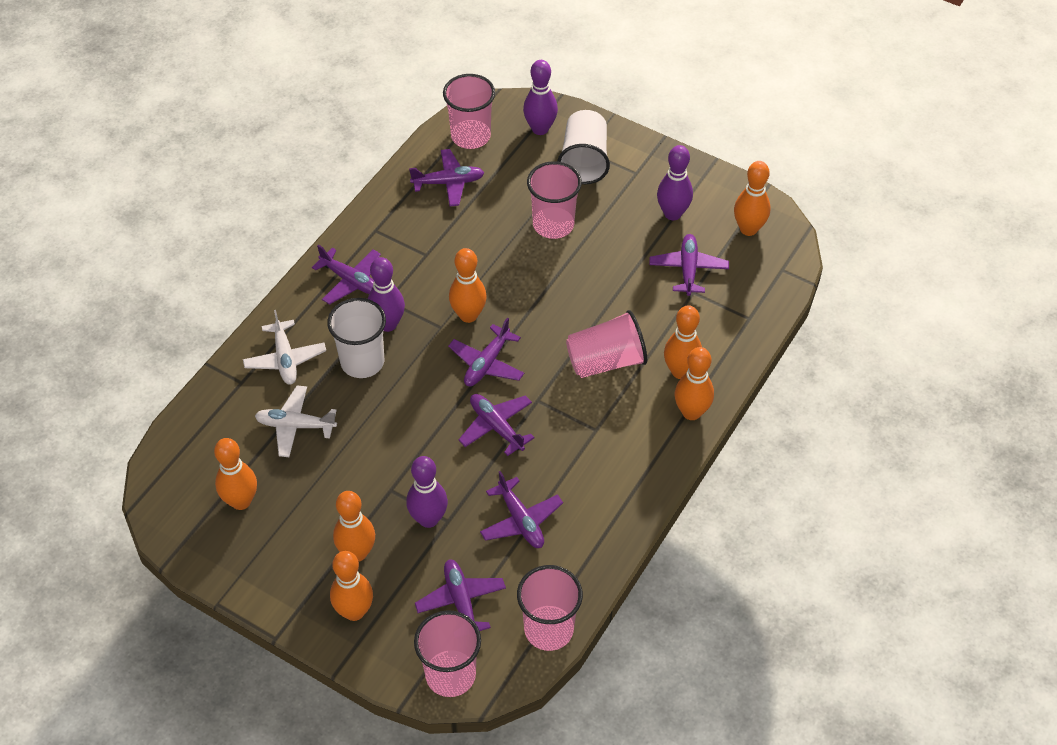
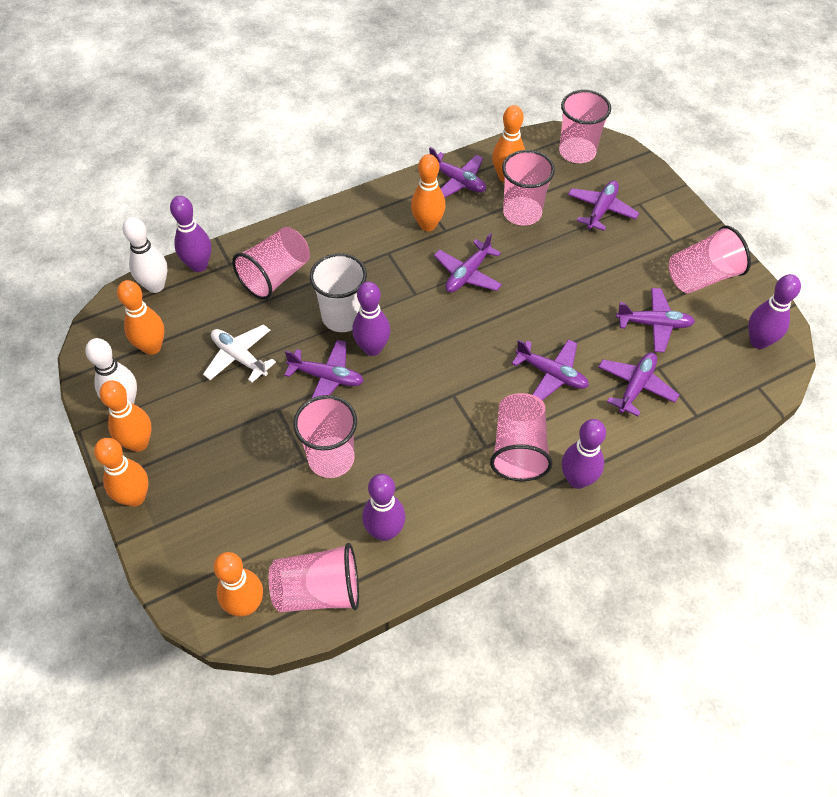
orange bowling pin: [214,438,257,510] [330,551,373,621] [333,491,375,562] [449,248,487,323] [664,305,702,379] [675,347,714,420] [734,161,771,236] = 7 -> [94,438,149,507] [99,380,152,452] [117,280,165,355] [214,552,263,616] [411,154,446,231] [492,105,525,183] = 6
pink cup: [414,610,481,697] [443,74,495,149] [517,565,583,651] [527,161,582,239] [566,310,647,378] = 5 -> [232,227,310,300] [269,543,359,612] [293,395,357,478] [490,393,553,481] [502,150,555,226] [559,90,611,163] [669,225,751,294] = 7
purple bowling pin: [368,257,405,332] [406,456,448,528] [523,60,558,135] [657,145,693,220] = 4 -> [170,196,211,272] [352,281,390,356] [362,474,406,541] [562,419,606,489] [748,274,801,349] = 5
white bowling pin: none = 0 -> [85,338,137,404] [122,217,168,293] = 2
white cup: [327,298,386,378] [557,110,610,184] = 2 -> [310,253,367,332] = 1
white plane: [243,310,326,385] [255,385,337,457] = 2 -> [203,324,276,383] = 1

